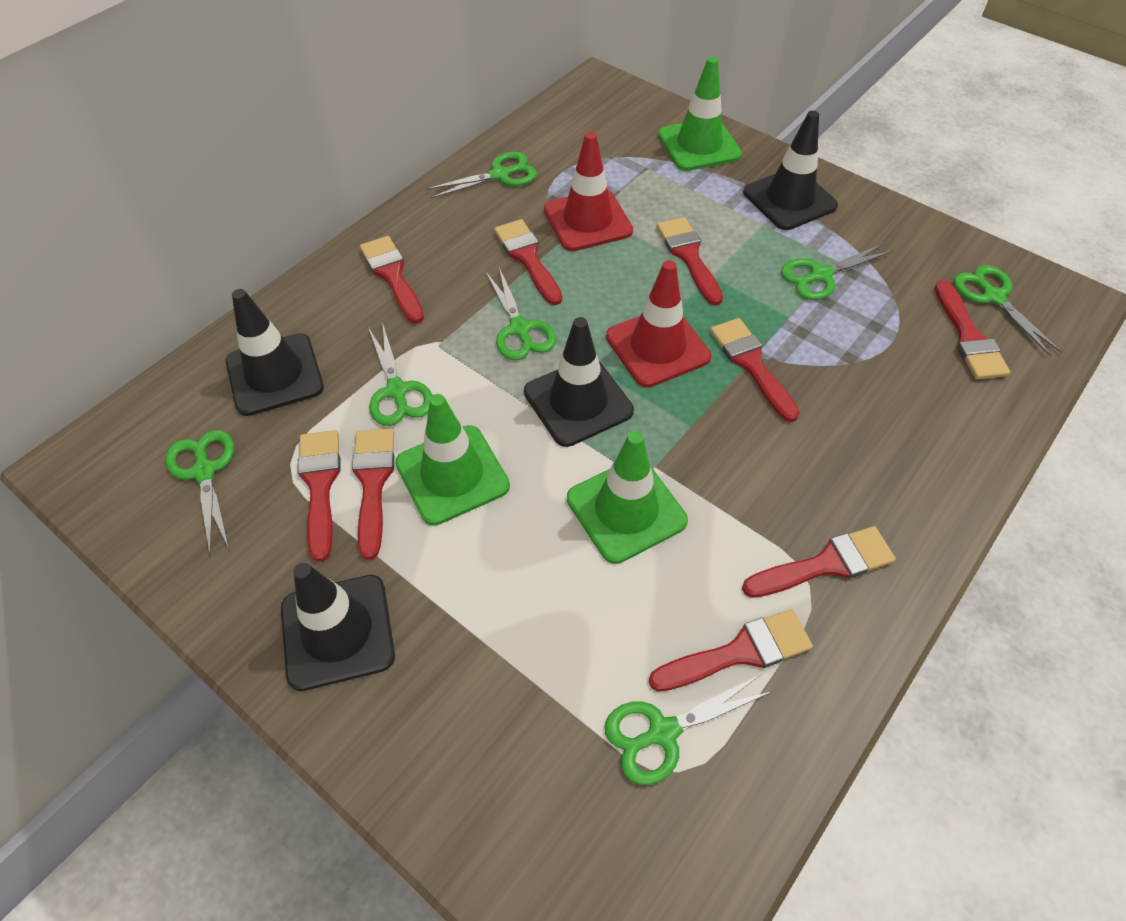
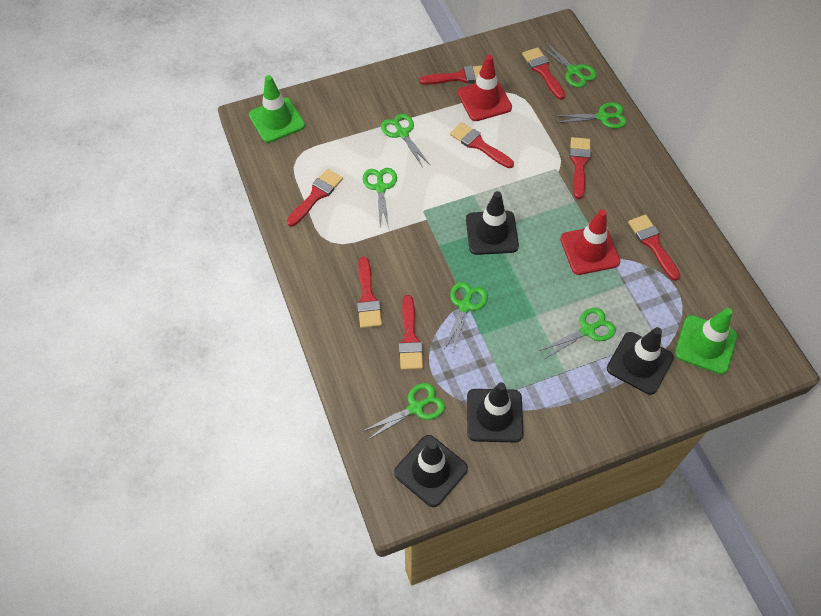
green traffic cone: [395,394,510,526] [567,431,688,564] [658,57,742,171] = 3 -> [249,75,305,143] [675,308,737,375] = 2
red brush: [298,430,341,562] [352,429,395,560] [360,236,424,324] [494,219,562,305] [649,609,813,692] [657,217,723,306] [710,318,800,422] [742,526,896,598] [935,280,1010,379] = 9 -> [287,169,343,227] [357,257,382,328] [399,295,423,370] [419,65,482,85] [450,122,514,168] [522,47,565,100] [570,137,591,199] [628,215,680,281] = 8

